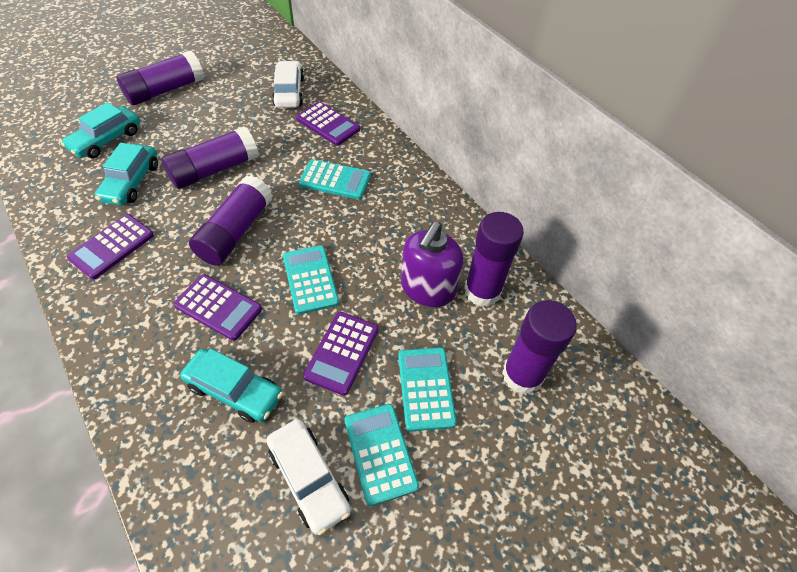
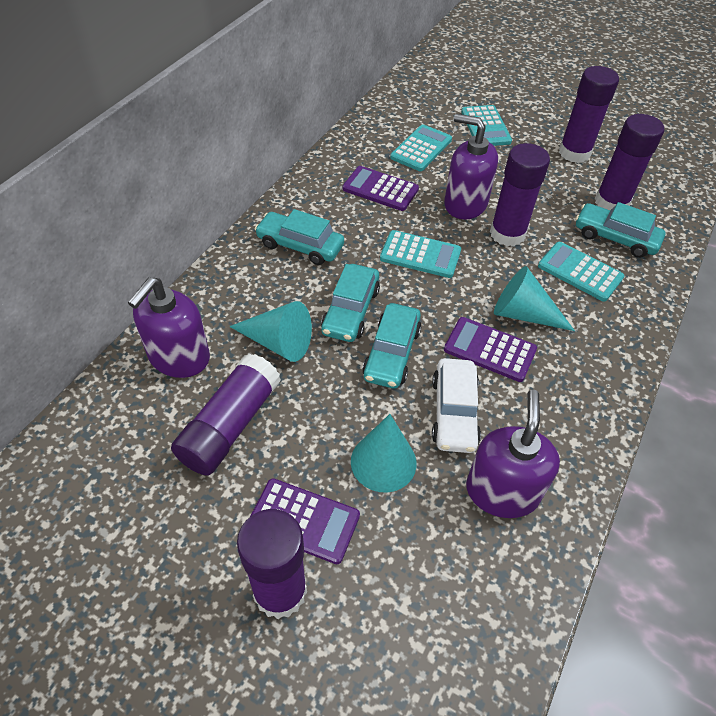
purple calculator: [67,214,154,279] [173,274,262,341] [296,102,360,146] [303,312,379,396] = 4 -> [250,478,360,564] [343,166,419,211] [444,317,537,382] = 3
purple soap dispenser: [401,222,463,307] = 1 -> [128,277,210,378] [444,114,498,220] [466,390,560,518] = 3
turquoise car: [61,102,140,158] [95,143,158,206] [180,349,283,423] = 3 -> [255,209,344,265] [321,264,380,342] [362,303,422,388] [576,202,665,258] = 4
turquoise cone: none = 0 -> [229,301,312,362] [351,414,416,493] [494,266,575,331] = 3
white car: [266,419,351,535] [272,61,304,108] = 2 -> [432,358,481,453] = 1

